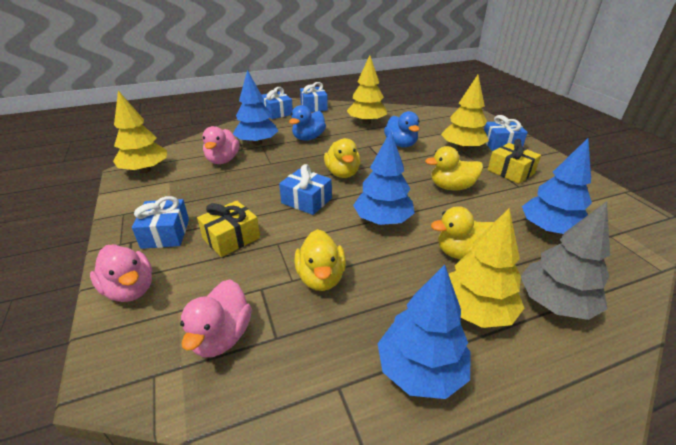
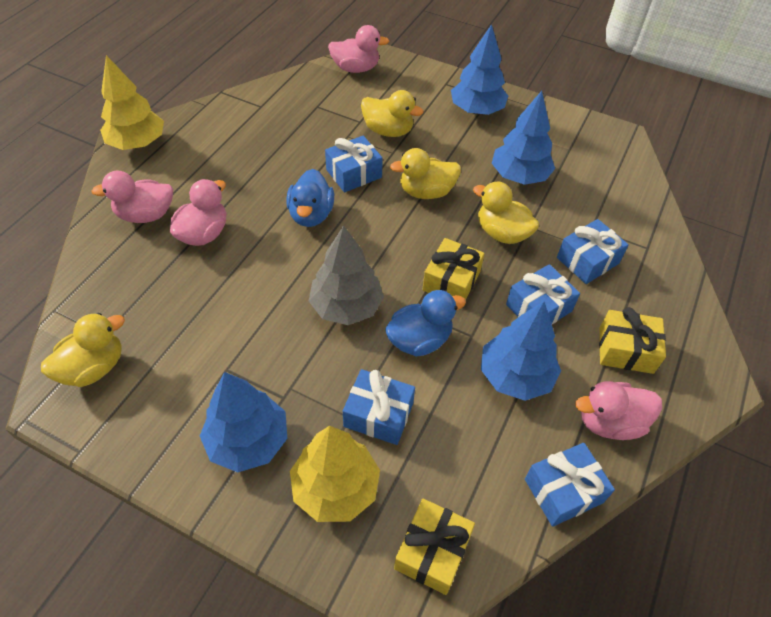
pink duck: [90,244,152,302] [180,280,251,357] [202,126,239,164] = 3 -> [91,171,173,223] [170,179,226,246] [328,25,389,73] [575,381,662,440] = 4
yellow gift: [197,200,260,257] [488,139,541,184] = 2 -> [394,499,475,595] [422,238,485,300] [599,307,666,374] = 3
yellow tree: [113,91,167,173] [347,55,387,125] [441,75,489,151] [449,208,524,328] = 4 -> [100,55,164,150] [290,426,380,522] = 2

